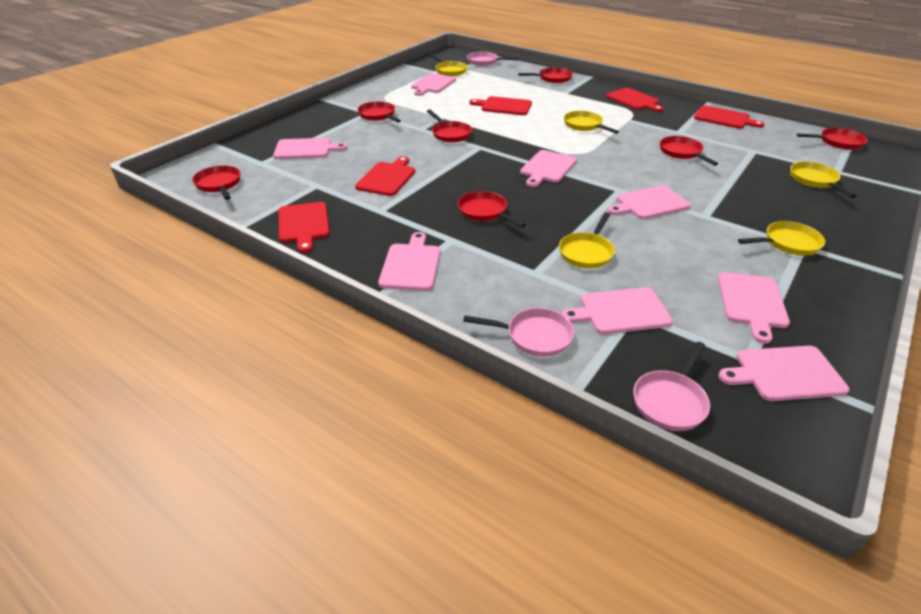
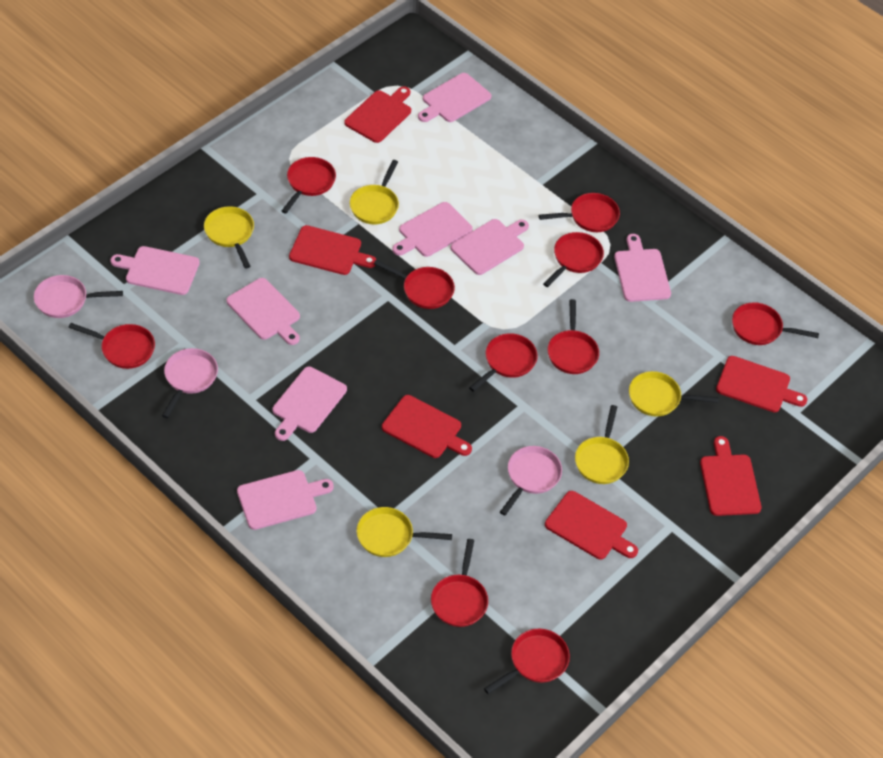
red cutting board: [279,202,330,253] [355,156,415,196] [469,96,532,115] [606,88,664,112] [694,105,765,129] = 5 -> [289,225,376,275] [344,86,411,143] [382,395,472,458] [545,491,638,559] [700,436,761,516] [716,356,807,413] = 6
red pan: [192,165,241,200] [357,101,401,123] [427,110,472,142] [458,191,526,228] [518,67,573,83] [660,136,718,166] [797,127,867,150] = 7 -> [68,323,155,369] [282,157,336,213] [374,260,455,309] [431,539,488,627] [469,333,538,392] [484,629,570,694] [539,193,620,232] [543,232,604,287] [547,299,599,374] [732,302,819,345] = 10

